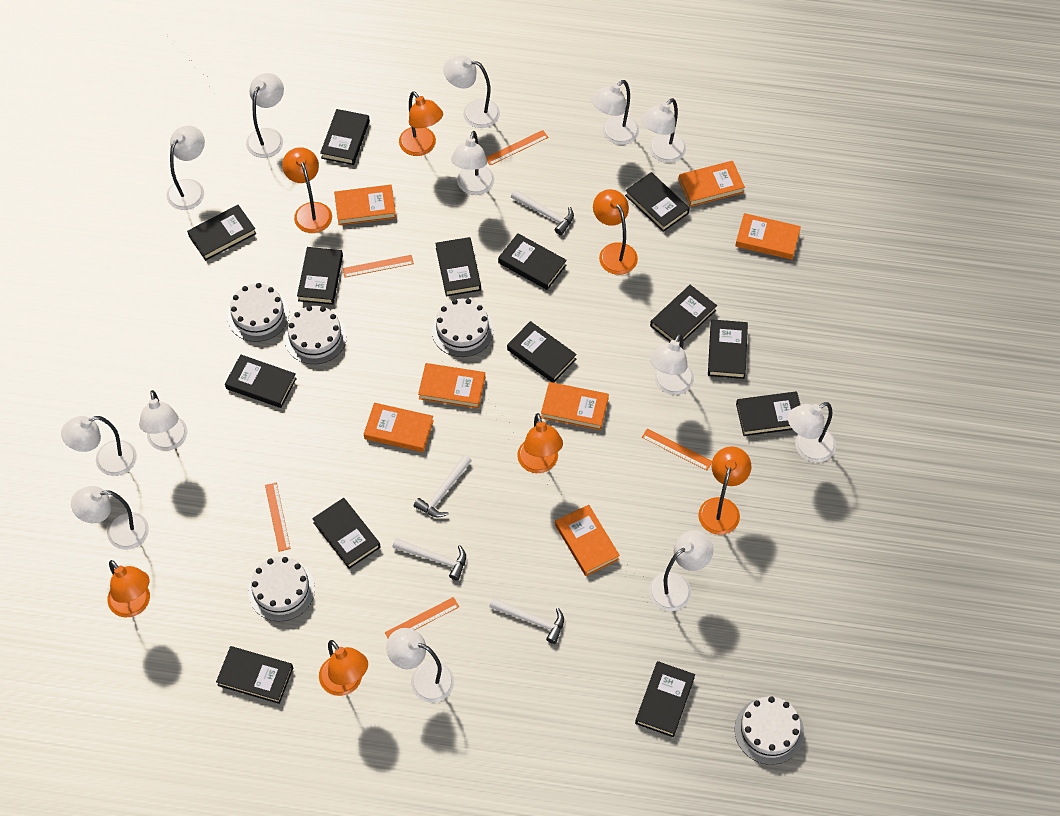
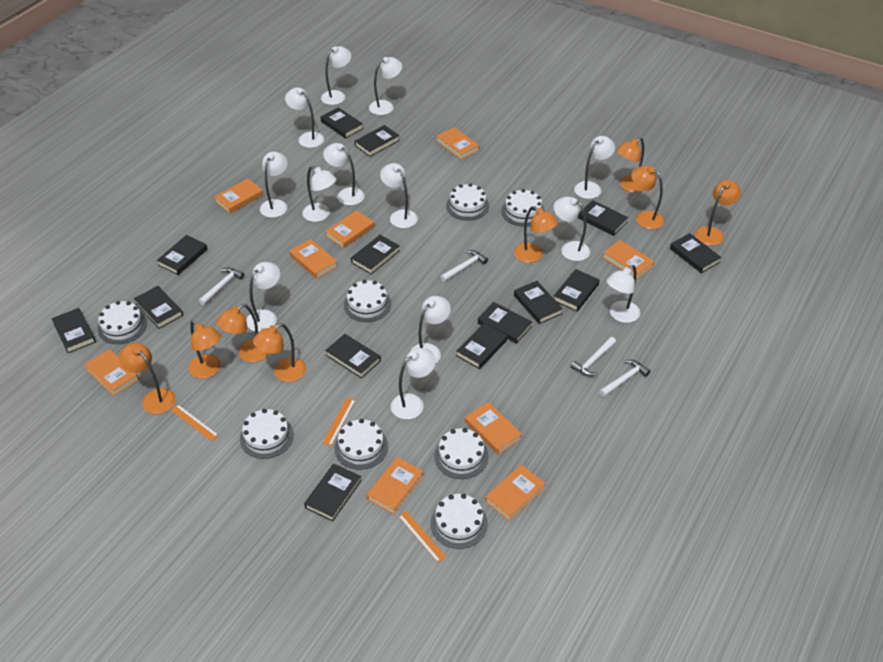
orange book: [334,185,396,225] [364,403,434,452] [418,363,485,409] [541,382,609,430] [555,505,620,576] [679,161,745,207] [735,213,801,260] = 7 -> [85,349,139,396] [214,178,264,214] [289,239,338,279] [325,210,375,248] [367,457,424,514] [436,127,479,160] [465,402,522,454] [485,465,546,521] [602,240,655,279] = 9
orange lamp: [107,560,150,618] [282,147,332,233] [319,640,368,696] [399,91,443,156] [517,413,563,473] [593,189,638,275] [698,446,751,535] = 7 -> [119,343,176,414] [188,320,221,379] [217,304,269,363] [253,323,306,382] [514,206,558,263] [616,137,644,193] [631,166,664,229] [695,180,741,246] = 8
orange ruler: [265,482,291,552] [343,255,414,277] [385,597,459,638] [486,130,548,166] [642,429,712,470] = 5 -> [171,405,219,441] [322,397,356,446] [398,510,446,563] = 3
white cake: [227,283,289,342] [248,557,315,622] [284,306,347,364] [432,299,494,357] [735,696,804,765] = 5 -> [98,301,147,344] [240,409,294,459] [334,419,388,470] [344,280,391,322] [430,494,488,549] [434,428,489,479] [446,183,489,221] [501,189,545,227] = 8

